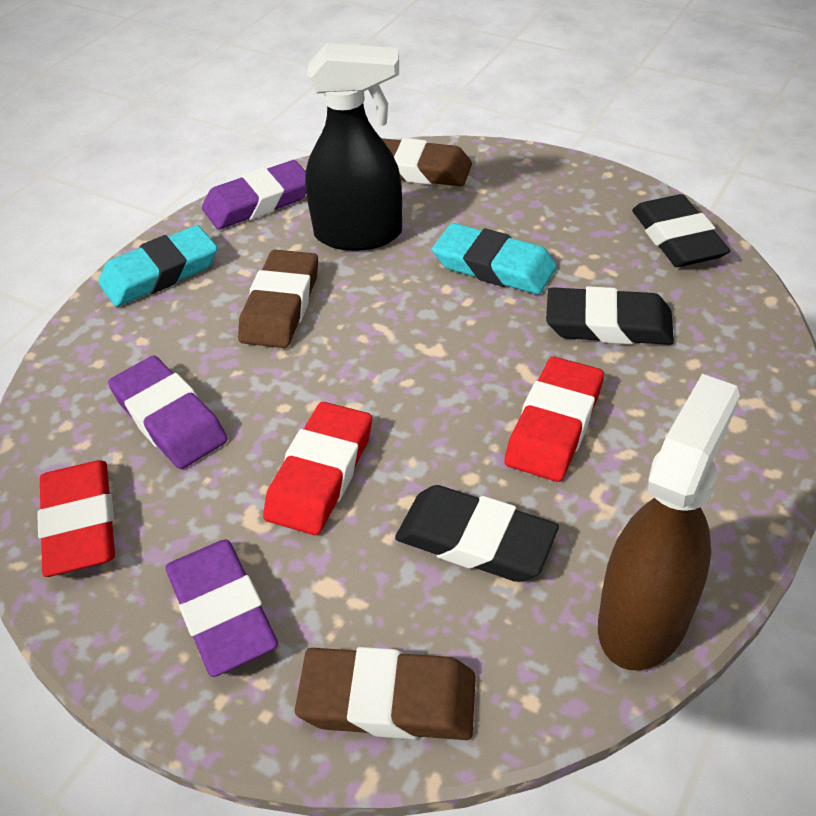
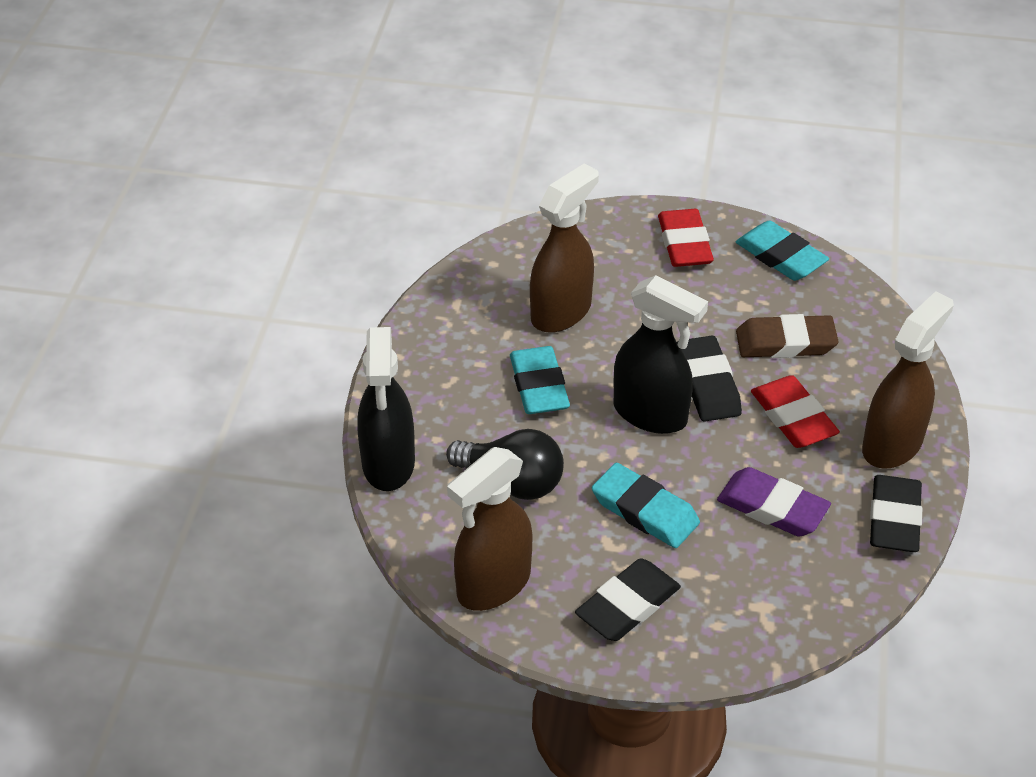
black light bulb: none = 0 -> [446,429,564,500] = 1
black spray bottle: [305,43,402,251] = 1 -> [357,327,415,491] [614,275,708,434] = 2
brown eraser: [238,250,318,348] [295,647,476,740] [381,138,472,186] = 3 -> [736,314,839,358] = 1
brown spray bottle: [598,374,740,670] = 1 -> [447,447,532,611] [530,163,599,333] [862,291,954,469] = 3
purple eraser: [108,356,228,469] [166,540,278,677] [202,160,306,229] = 3 -> [717,467,831,537] = 1
red eraser: [37,460,115,577] [263,402,372,535] [505,357,604,482] = 3 -> [658,209,714,267] [751,375,840,448] = 2
turquoise eraser: [98,225,217,307] [432,223,557,295] = 2 -> [510,346,570,414] [592,463,700,548] [736,221,829,281] = 3

